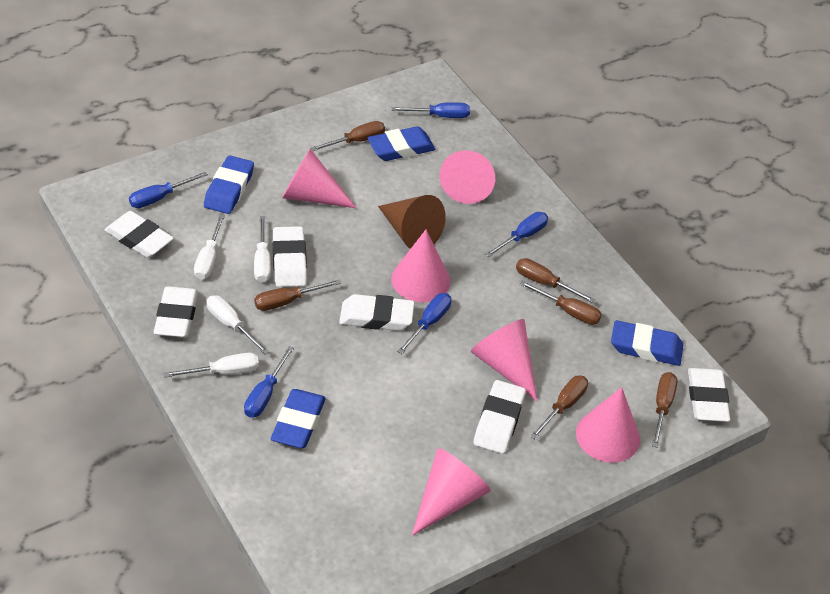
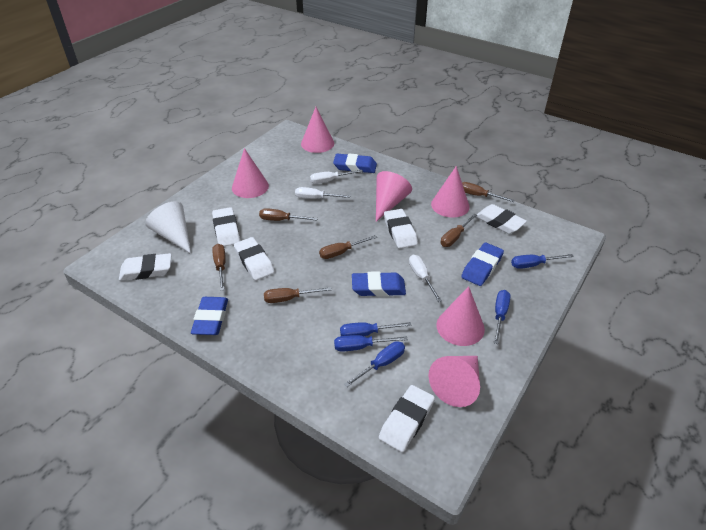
brown cone: [378,195,446,249] = 1 -> none = 0
white cone: none = 0 -> [145,201,191,254] = 1
white screwdriver: [164,353,259,378] [194,214,225,280] [206,296,270,355] [254,216,271,283] = 4 -> [295,187,351,199] [310,170,363,184] [409,255,442,302] = 3

